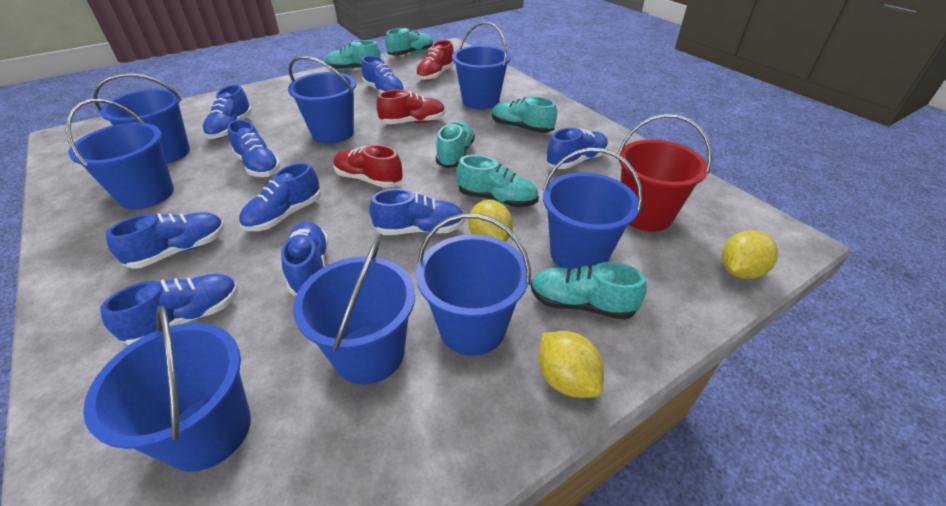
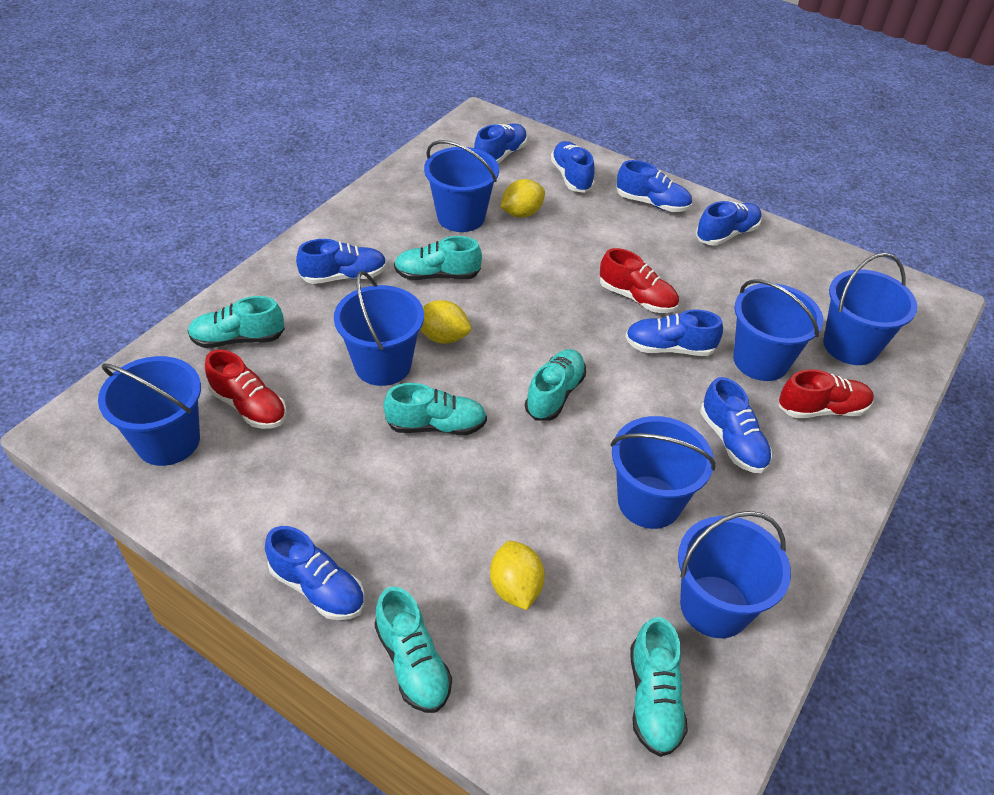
blue bucket: [66,99,174,209] [83,306,251,472] [94,73,190,164] [288,56,356,144] [293,240,415,384] [416,213,531,356] [452,22,511,109] [543,148,643,269] = 8 -> [98,356,201,466] [334,271,424,386] [424,140,499,232] [611,416,716,529] [678,511,791,638] [733,279,823,381] [823,253,917,365] = 7
blue shoe: [100,274,239,345] [106,212,225,269] [202,85,252,139] [227,119,281,177] [239,162,321,231] [281,222,328,296] [361,55,405,93] [369,189,465,235] [546,128,608,169] = 9 -> [265,526,365,620] [296,239,387,284] [474,124,528,164] [551,141,595,193] [617,160,692,212] [625,310,723,356] [696,201,762,246] [700,377,772,473] = 8
red bucket: [618,114,712,232] = 1 -> none = 0

